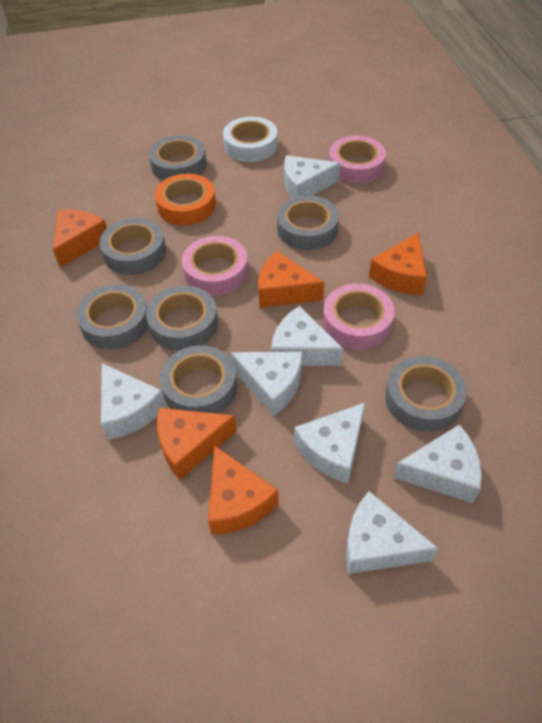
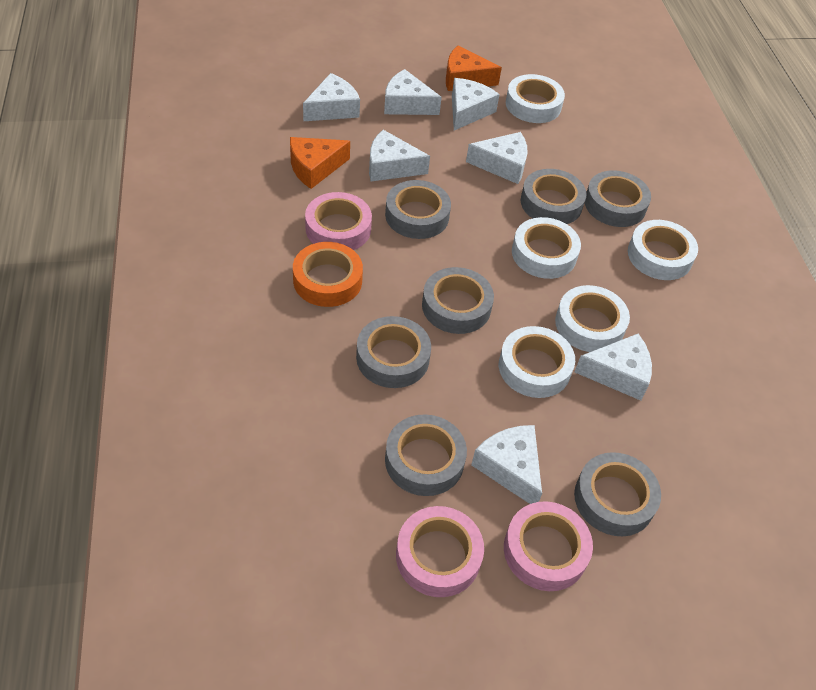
orange cheese: [53,209,107,268] [157,408,237,480] [208,446,279,535] [258,251,324,308] [369,233,427,295] = 5 -> [290,137,350,189] [446,46,502,91] = 2
white tape: [223,117,278,162] = 1 -> [499,326,575,398] [506,74,565,123] [512,217,581,279] [555,285,630,352] [628,220,698,280] = 5

